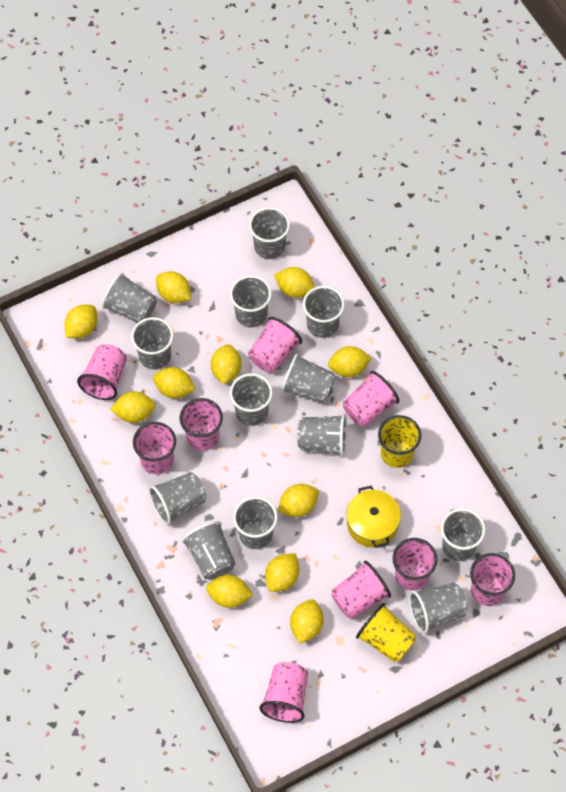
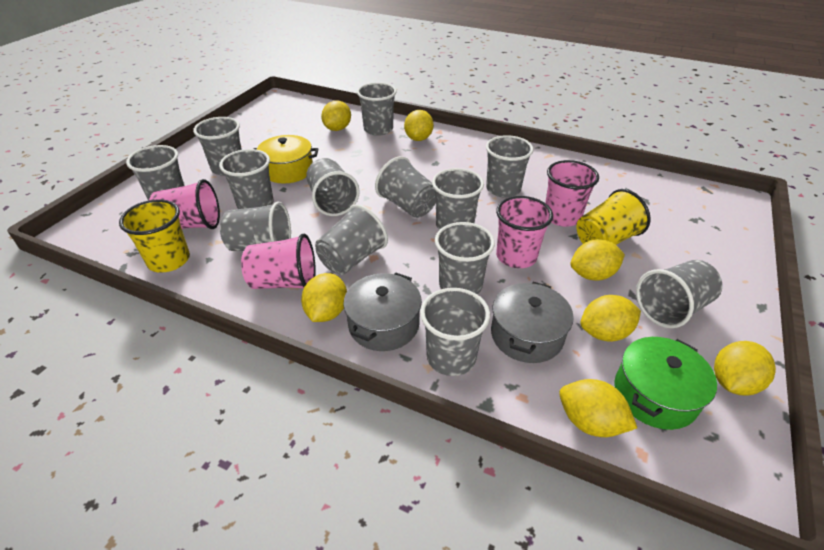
green pot: none = 0 -> [614,337,717,430] = 1
grey pot: none = 0 -> [343,273,422,351] [491,282,574,363] = 2
pink cup: [77,344,127,400] [133,422,176,474] [180,398,223,451] [248,317,302,373] [259,662,308,723] [331,561,391,619] [343,371,399,427] [392,538,437,591] [470,553,515,606] = 9 -> [149,179,220,229] [241,234,316,289] [496,196,553,268] [545,160,599,227] = 4
yellow lemon: [64,305,98,338] [110,391,156,423] [153,367,196,398] [156,271,191,303] [206,575,253,608] [211,344,242,384] [265,553,300,592] [274,267,315,298] [278,484,319,517] [290,599,324,644] [328,346,372,377] = 11 -> [301,273,347,322] [321,101,351,131] [404,110,434,141] [559,379,637,437] [570,239,625,281] [581,295,641,342] [714,341,776,396] = 7

